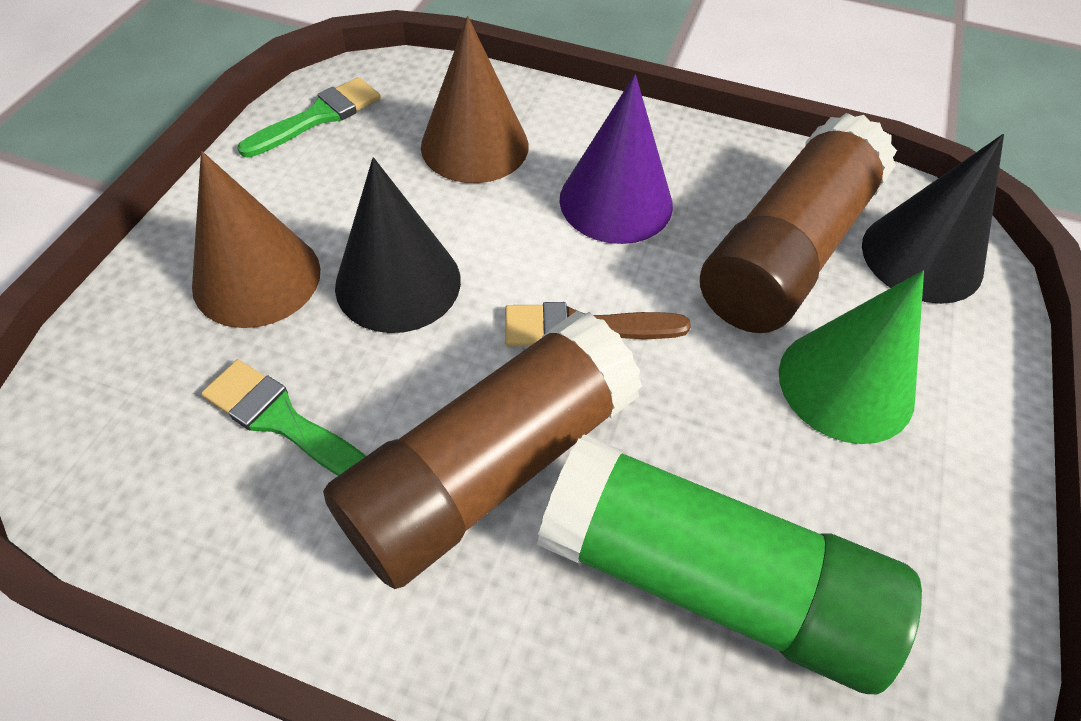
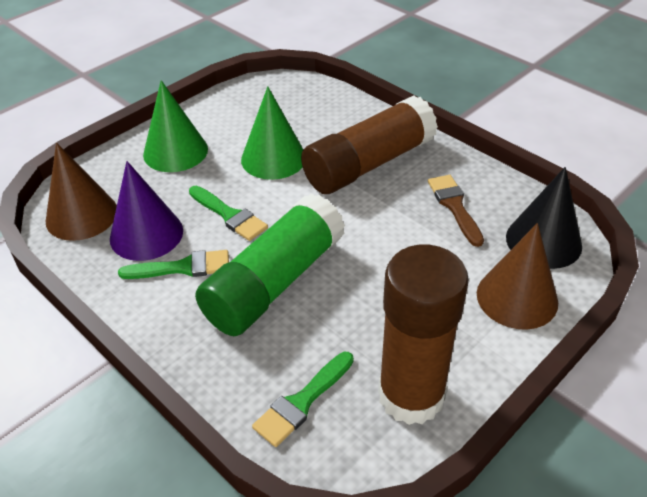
black cone: [335,157,461,333] [862,134,1004,304] = 2 -> [506,167,582,269] = 1
green brush: [201,359,366,476] [237,77,381,158] = 2 -> [118,250,229,279] [189,186,268,241] [252,352,354,447] = 3
green cone: [779,271,924,444] = 1 -> [143,80,208,172] [241,86,303,180] = 2

